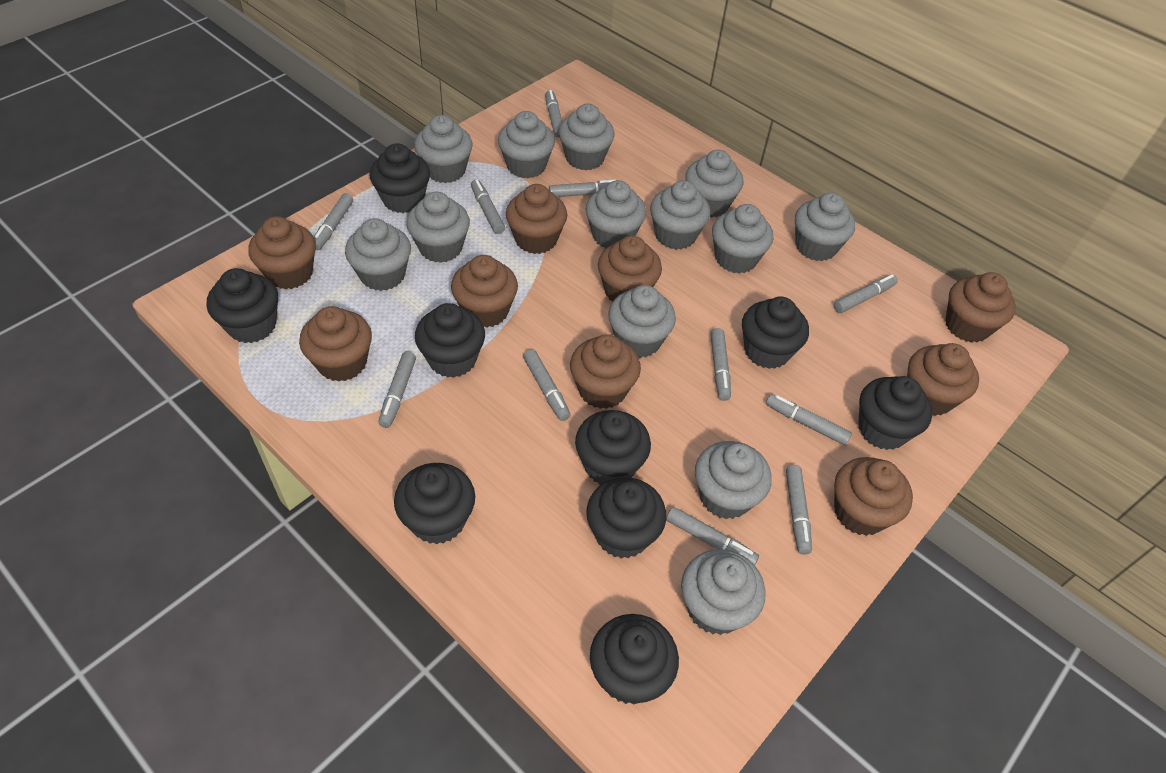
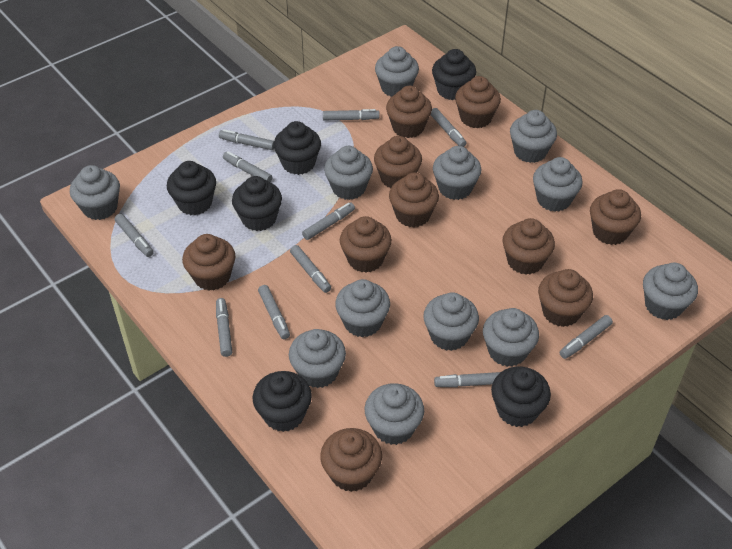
black cupcake: [207,268,278,343] [369,143,430,213] [394,463,475,544] [415,303,485,378] [575,410,651,485] [586,477,666,559] [590,614,679,705] [742,296,809,369] [858,376,933,450] = 9 -> [167,161,216,215] [232,176,282,231] [252,371,312,432] [274,121,321,175] [432,49,476,100] [491,367,551,427] = 6
brown cupcake: [248,216,316,290] [299,306,372,382] [451,255,518,328] [506,184,567,254] [570,334,641,409] [598,236,662,302] [834,457,913,536] [907,343,979,416] [945,272,1016,343] = 9 -> [182,234,235,291] [320,428,382,492] [340,216,392,273] [374,136,422,189] [386,86,432,138] [389,172,439,228] [455,76,501,128] [503,218,555,275] [538,269,593,327] [590,189,641,245] = 10
grey cupcake: [345,218,411,291] [407,191,470,263] [414,115,473,183] [498,111,555,178] [559,104,615,170] [586,180,646,248] [608,285,676,358] [650,180,710,250] [681,549,766,635] [685,150,743,217] [695,441,772,519] [712,204,773,274] [795,193,855,261] = 13 -> [70,165,120,220] [289,329,346,388] [324,146,373,200] [335,279,390,337] [365,383,424,445] [375,46,419,97] [423,292,479,351] [433,146,481,200] [483,308,539,367] [510,110,557,163] [533,157,583,212] [643,263,698,320] = 12

